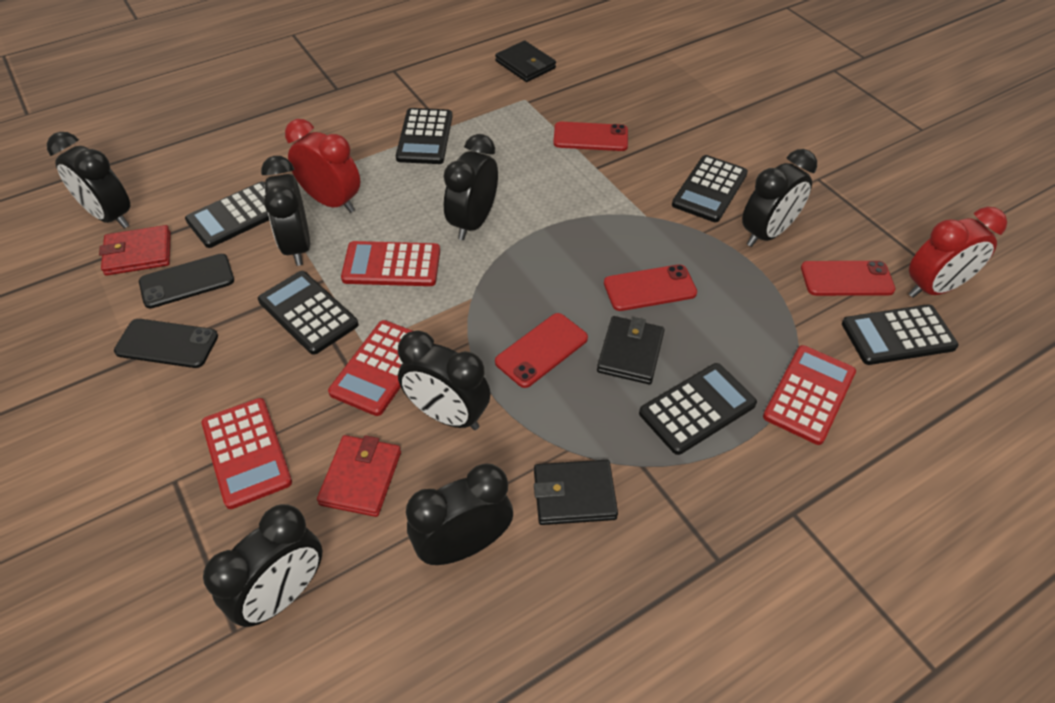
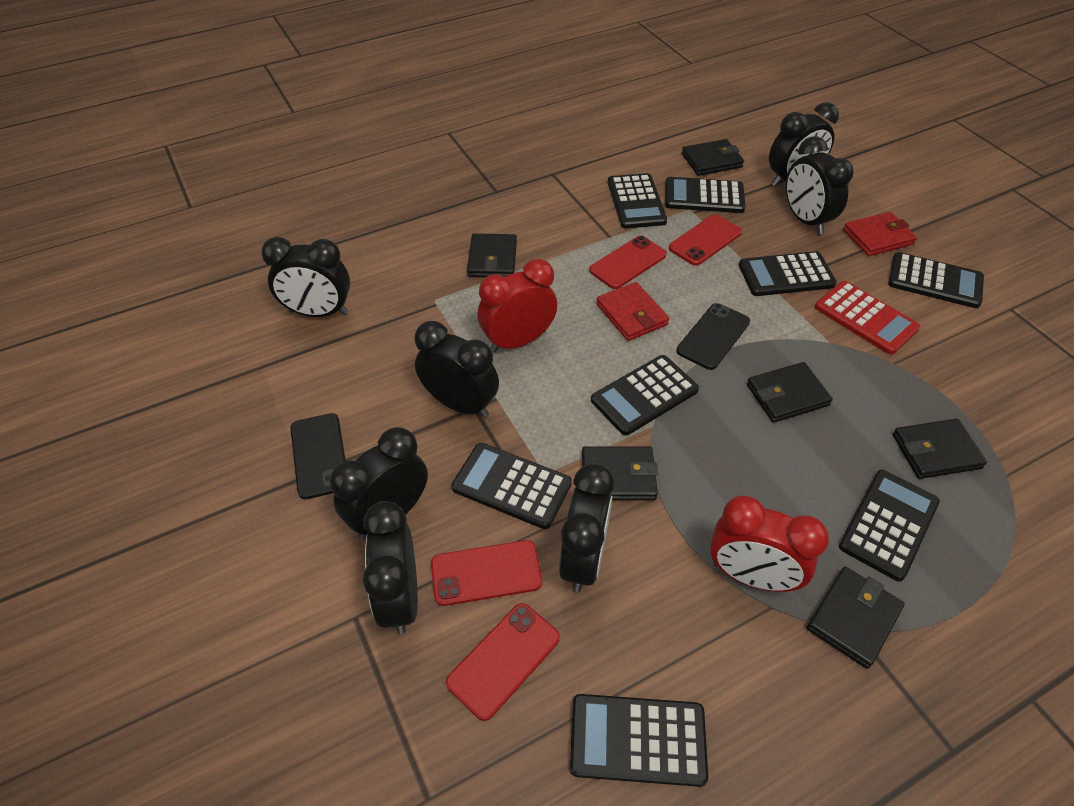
black calculator: [185,181,269,248] [258,271,359,355] [396,108,452,164] [639,363,757,455] [672,155,748,222] [842,304,959,365] = 6 -> [452,443,572,529] [570,694,708,787] [591,355,699,435] [608,173,667,228] [665,177,745,213] [739,251,837,296] [839,470,940,582] [888,252,984,308] = 8
black wallet: [495,41,556,82] [534,460,618,525] [597,316,665,384] = 3 -> [467,233,517,277] [582,446,658,500] [682,139,744,176] [747,362,833,423] [807,567,905,669] [893,419,987,479] = 6
red calculator: [201,398,292,509] [328,320,412,416] [341,241,440,286] [763,345,856,445] = 4 -> [815,281,920,354] = 1

